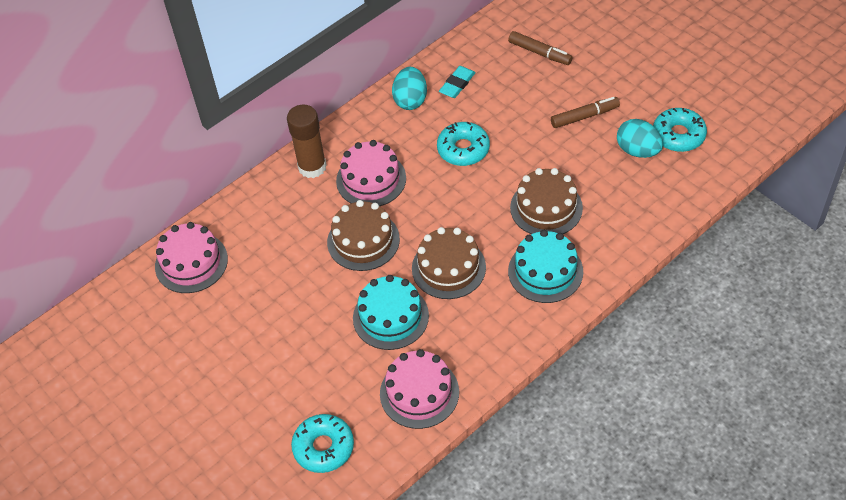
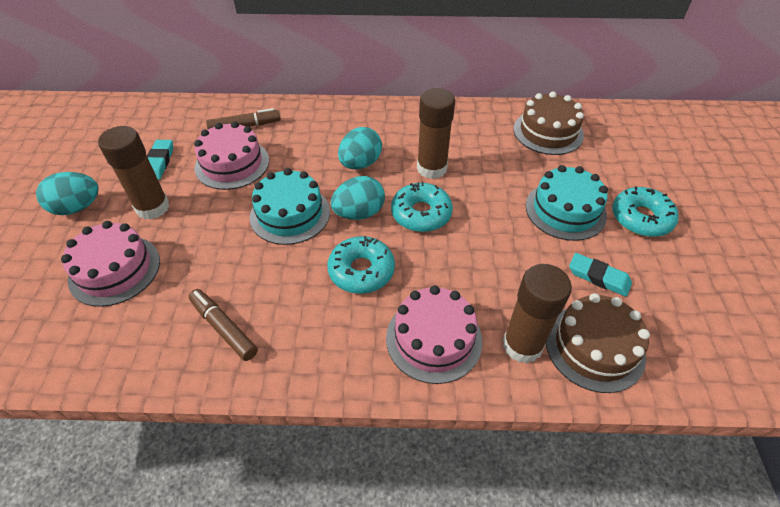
brown cake: [327,200,400,271] [412,227,486,299] [510,168,583,234] = 3 -> [514,92,584,155] [546,293,650,393] = 2
brown glue stick: [287,105,327,178] = 1 -> [98,126,169,220] [417,88,455,179] [503,264,572,363] = 3
turquoise egg: [392,67,427,110] [617,119,663,158] = 2 -> [36,172,99,215] [331,176,385,220] [338,127,382,169] = 3
turquoise eraser: [439,66,476,98] = 1 -> [147,140,173,180] [569,253,632,297] = 2

